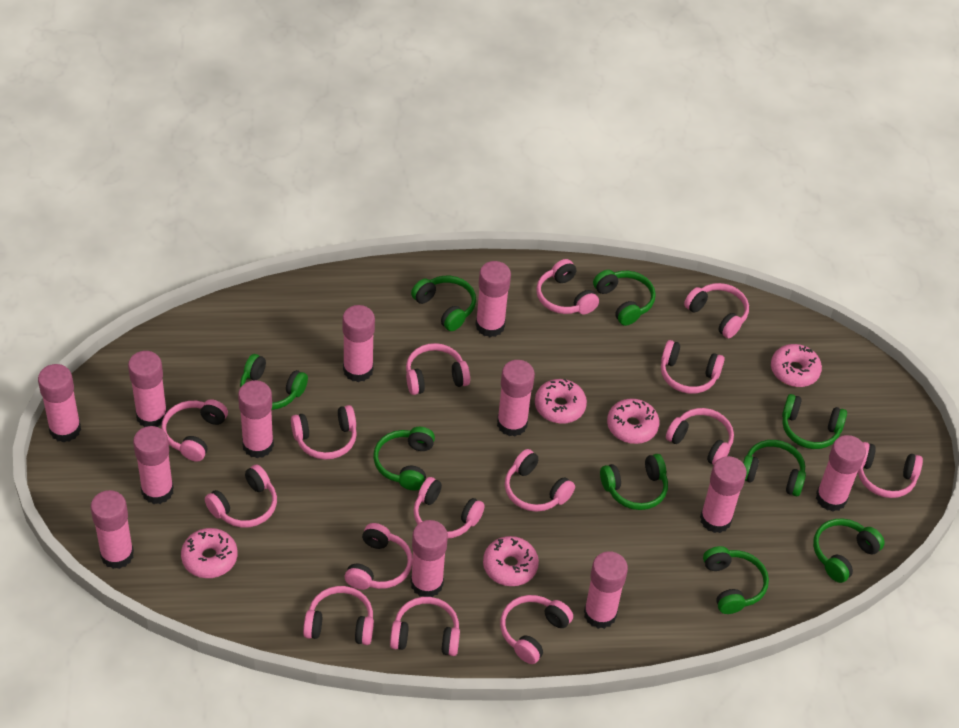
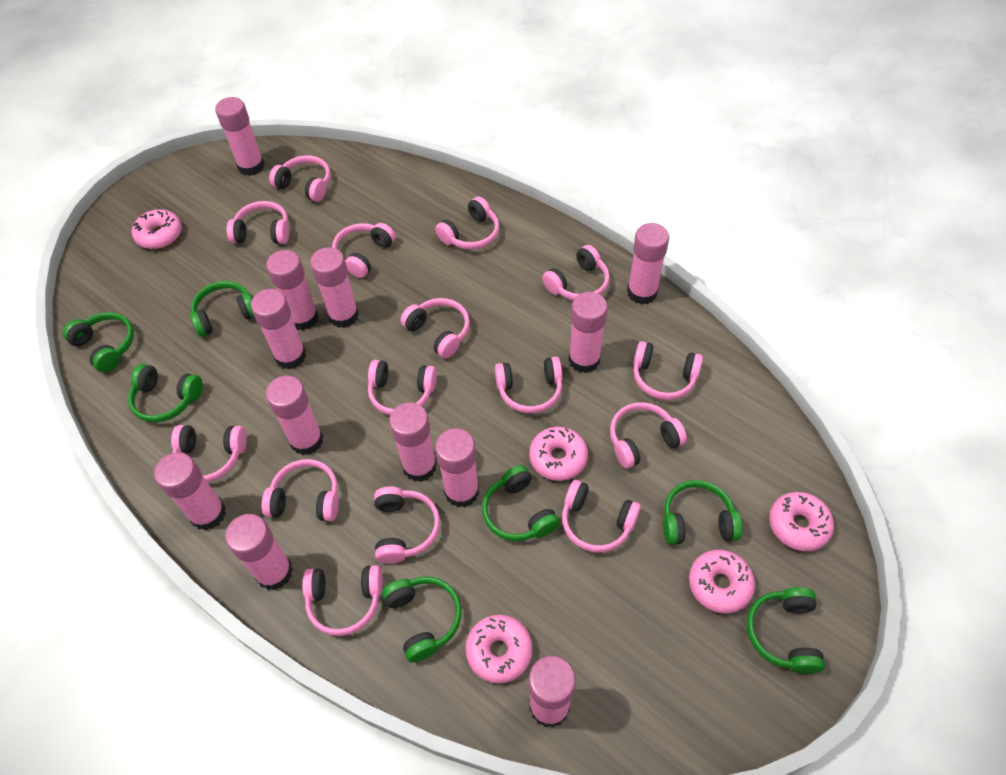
green headphones: [240,354,308,410] [373,427,435,490] [411,276,476,331] [593,270,656,326] [600,454,668,510] [703,546,769,614] [743,440,806,496] [782,394,847,449] [813,518,885,583] = 9 -> [63,312,134,372] [128,364,203,422] [190,281,255,337] [382,576,462,662] [482,465,560,541] [663,480,742,545] [747,587,825,674] = 7

